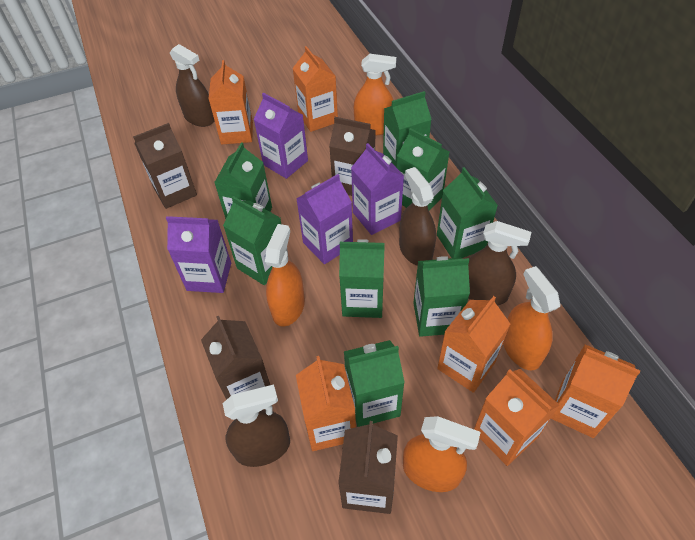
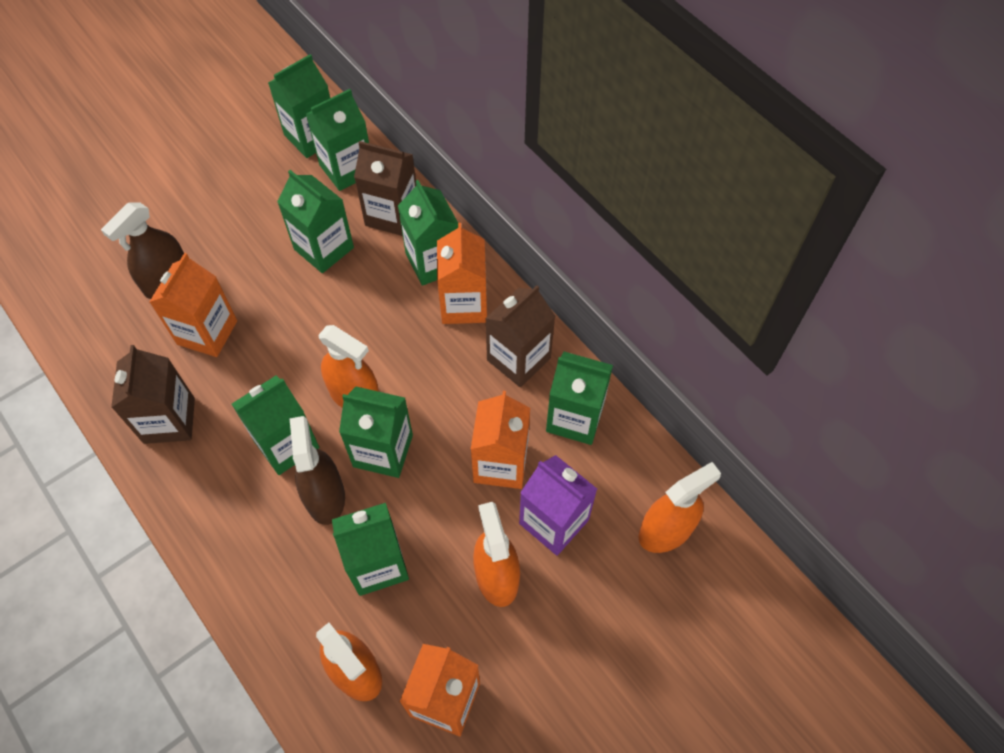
brown carton: [133,123,197,209] [201,316,270,400] [329,117,376,196] [338,421,398,514] = 4 -> [111,345,195,444] [354,141,416,236] [485,285,555,387] = 3
brown spray bottle: [170,44,214,127] [223,385,290,467] [399,167,436,266] [468,221,531,305] = 4 -> [101,203,184,299] [290,416,345,525] = 2
orange carton: [209,60,253,144] [293,46,338,132] [296,356,356,451] [437,296,510,393] [474,369,560,466] [551,344,640,438] = 6 -> [149,253,237,357] [400,644,480,736] [437,223,487,324] [471,391,530,489] = 4
purple carton: [166,216,231,293] [254,93,308,179] [297,174,353,264] [351,143,404,235] = 4 -> [519,455,597,556] = 1

